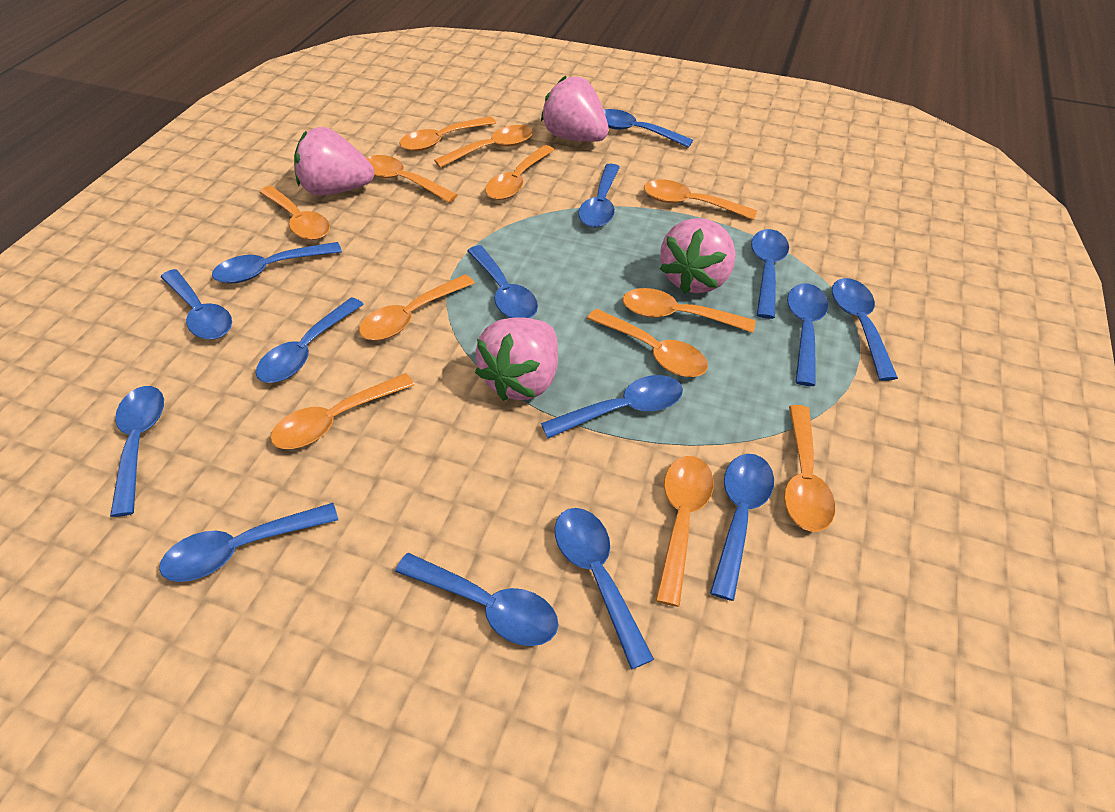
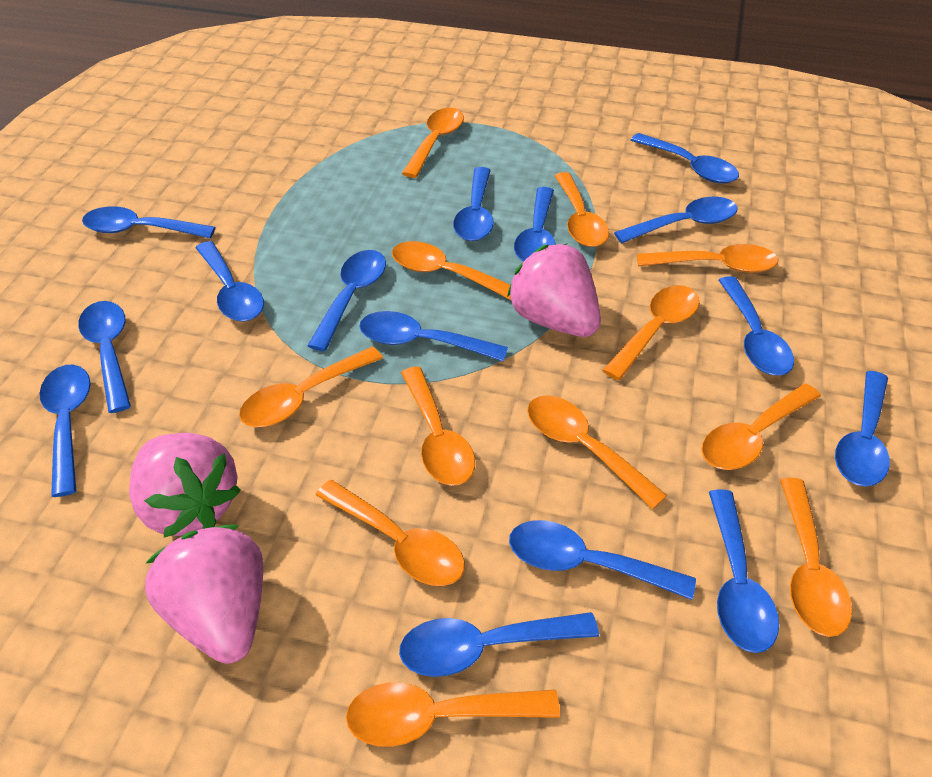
pink strawberry: [294,127,374,196] [475,317,558,401] [541,76,609,142] [660,218,736,294] = 4 -> [129,433,241,537] [145,524,263,664] [507,244,601,337] = 3

